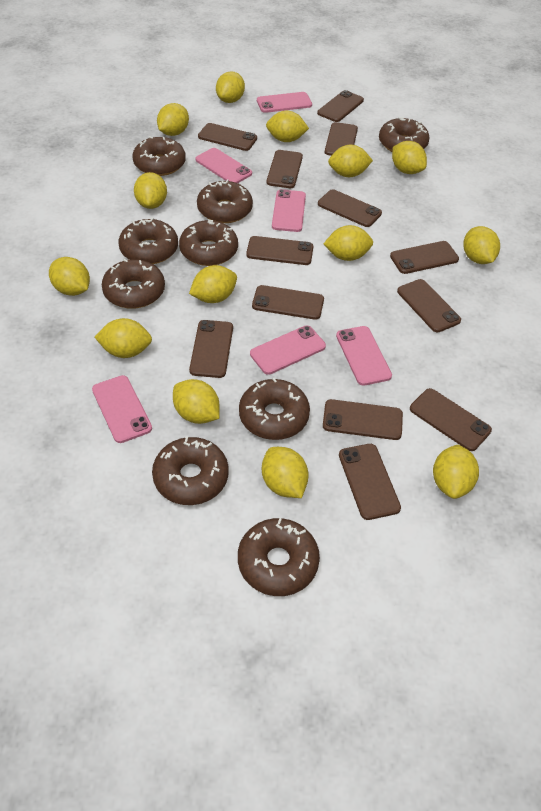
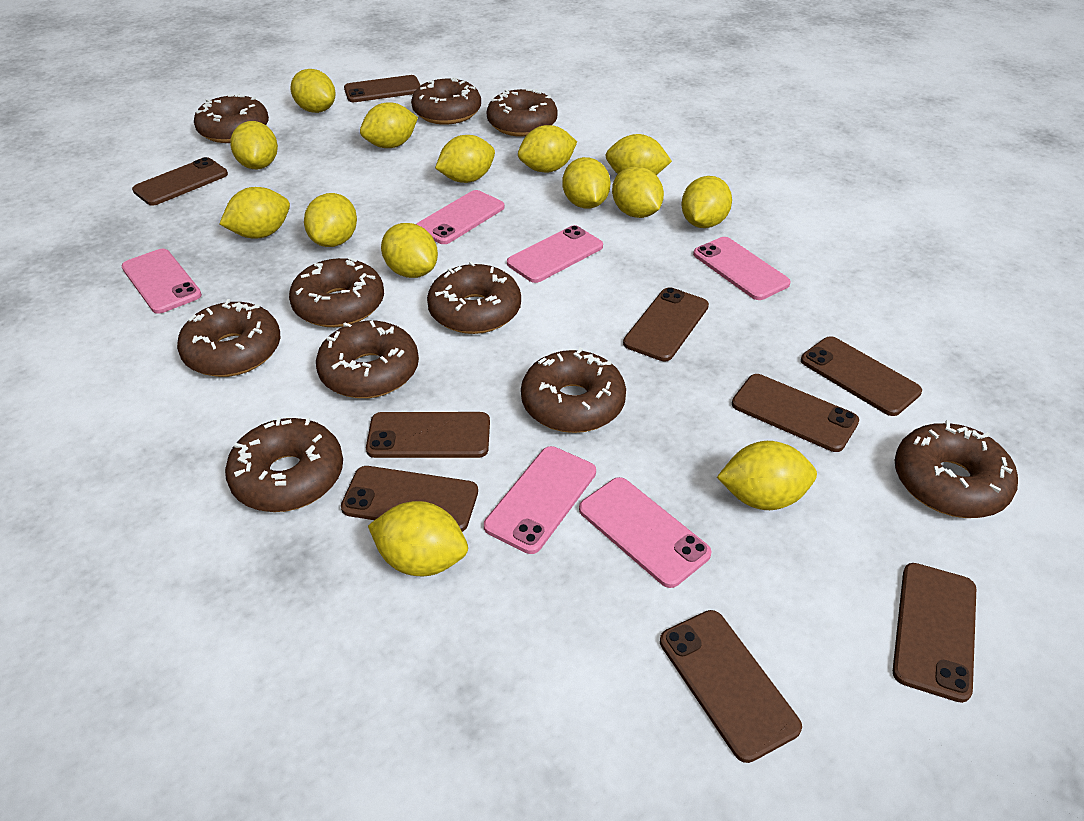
brown donut: [102,259,165,309] [119,217,178,264] [132,136,186,176] [152,436,229,505] [179,219,238,266] [197,179,253,223] [238,518,320,596] [239,378,310,440] [379,117,430,152] = 9 -> [177,299,280,377] [194,93,269,143] [225,417,343,512] [289,258,384,327] [316,321,419,398] [411,77,481,125] [427,261,521,334] [487,89,558,137] [521,348,626,433] [895,420,1018,518] = 10
brown phone: [189,320,233,378] [198,123,257,151] [246,236,313,265] [252,285,324,320] [267,150,303,188] [317,90,364,122] [318,189,382,227] [323,399,403,440] [325,122,358,156] [339,444,401,520] [390,241,459,274] [397,279,461,332] [410,388,492,451] = 13 -> [132,157,228,206] [341,466,478,532] [344,75,421,102] [366,412,490,458] [623,287,709,361] [660,610,802,763] [732,374,859,452] [801,336,922,416] [893,563,976,703] = 9

